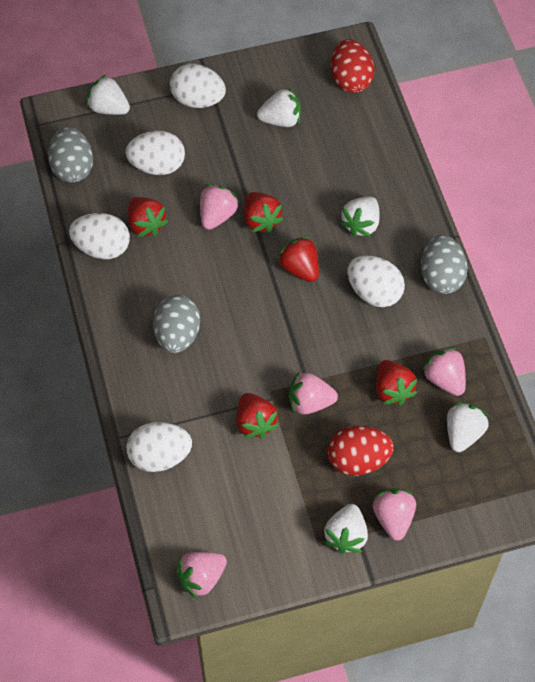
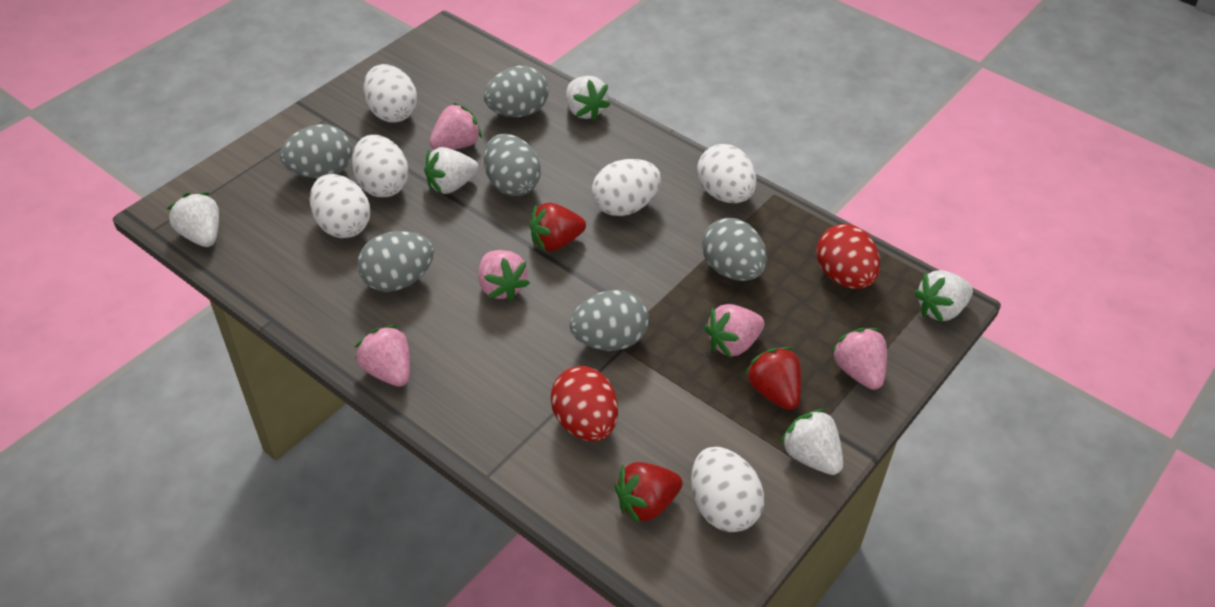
grey egg: [48,127,93,183] [153,295,200,353] [421,235,468,294] = 3 -> [280,124,352,178] [357,231,434,292] [484,66,548,117] [484,134,541,196] [569,290,649,351] [702,218,767,281] = 6
red strawberry: [128,197,168,237] [237,393,279,439] [244,192,283,233] [277,236,319,282] [376,360,417,405] = 5 -> [529,203,586,251] [614,462,683,524] [745,347,801,410] = 3
white egg: [69,213,130,259] [125,131,185,175] [126,422,192,472] [170,64,226,108] [347,255,405,307] = 5 -> [310,174,370,238] [352,135,409,197] [364,64,417,123] [592,159,661,216] [691,447,764,532] [697,144,757,203] = 6

